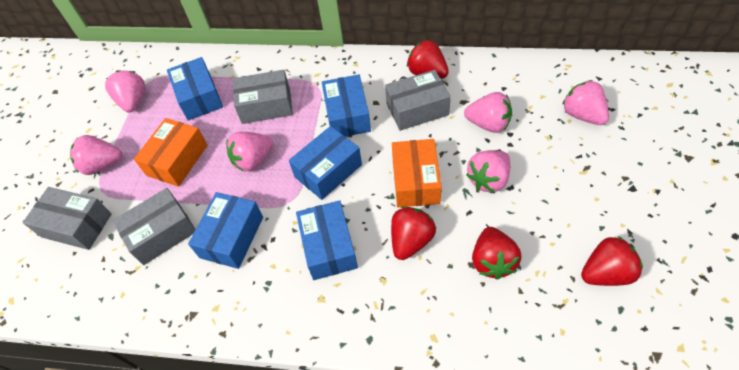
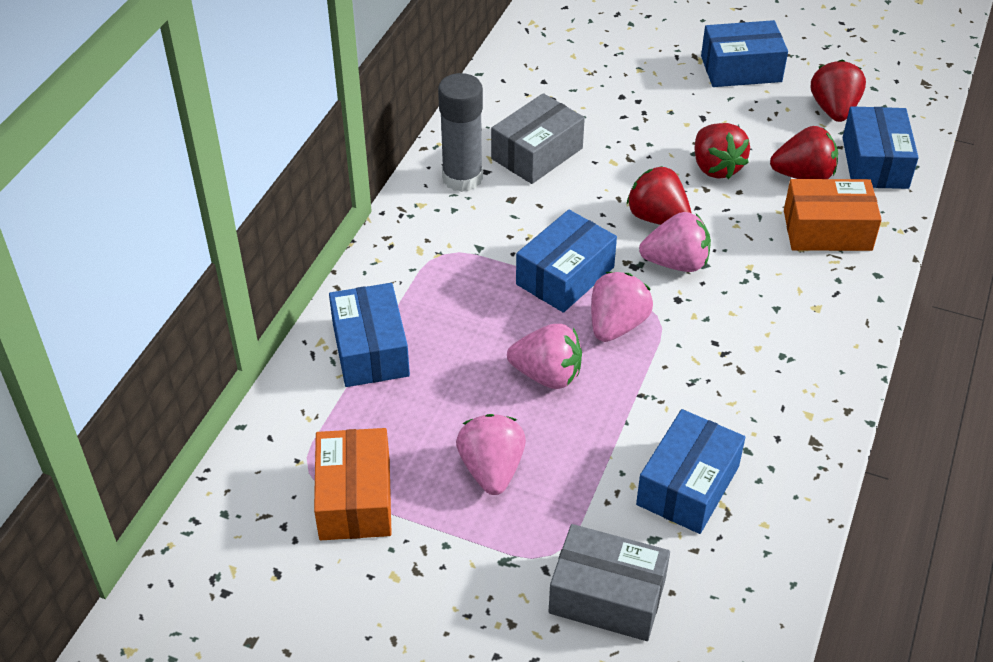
grey box: [23,187,112,250] [112,188,196,265] [233,70,293,124] [385,70,451,131] = 4 -> [491,93,585,184] [549,524,670,641] = 2
grey glue stick: none = 0 -> [438,73,483,192] = 1
pink strawberry: [70,135,122,175] [105,70,145,112] [226,132,273,171] [464,92,512,133] [466,150,511,193] [562,80,609,125] = 6 -> [456,414,526,495] [507,324,582,389] [591,272,653,342] [639,212,711,272] = 4

